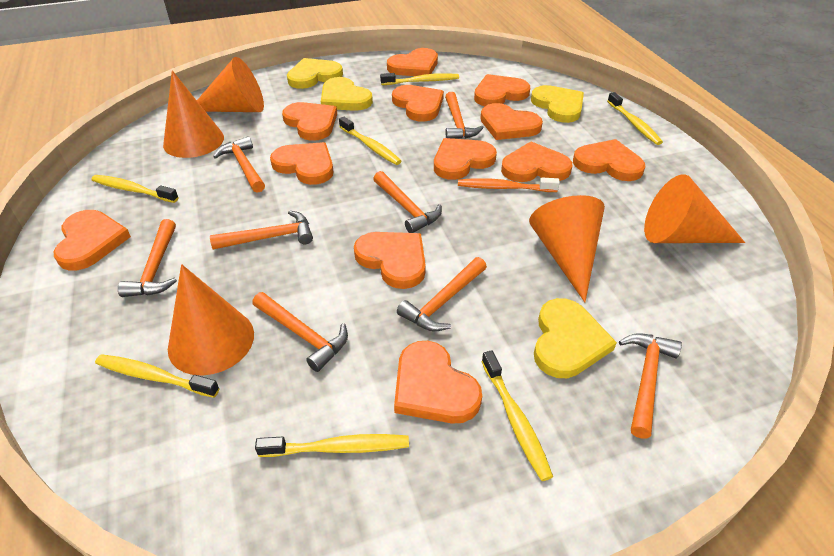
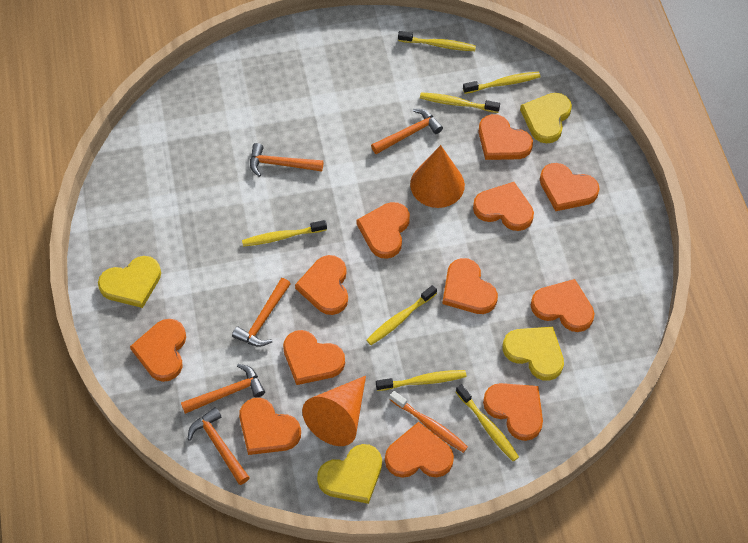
orange cone: [163,70,224,158] [168,264,254,376] [197,57,264,112] [529,195,605,302] [644,174,745,243] = 5 -> [302,376,366,446] [410,145,465,208] = 2
orange hammer: [118,219,177,297] [210,210,313,250] [213,136,265,193] [252,292,348,372] [373,171,442,233] [397,257,487,331] [445,92,484,139] [619,333,682,439] = 8 -> [181,364,265,414] [188,407,250,485] [232,278,291,347] [250,143,323,177] [371,109,443,154] = 5

